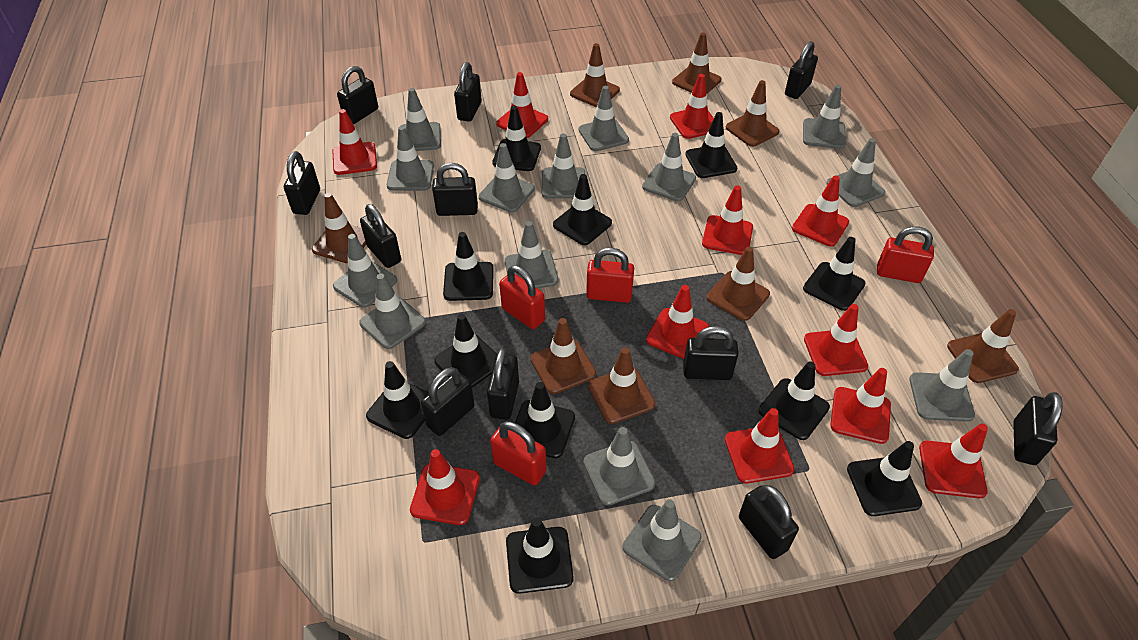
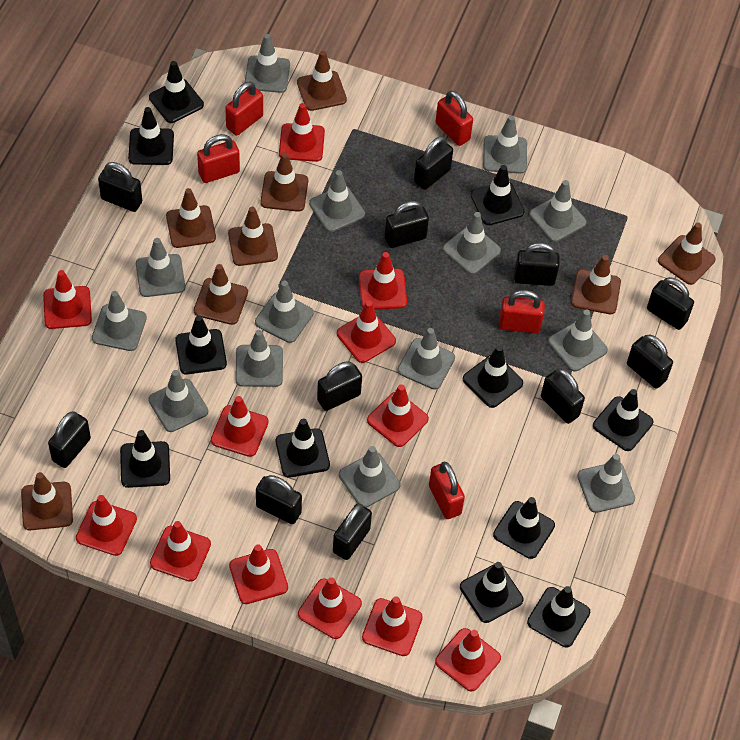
red padlock: [490,421,547,486] [499,265,545,329] [586,248,634,303] [877,226,934,283] = 4 -> [197,134,240,183] [225,82,263,136] [429,462,465,519] [435,91,473,146] [499,290,545,333] = 5
red traffic cone: [332,109,377,175] [410,449,480,525] [496,72,548,138] [646,285,709,359] [670,74,714,139] [702,186,753,255] [725,408,794,483] [792,175,849,247] [804,304,868,376] [830,368,891,444] [919,424,988,498] = 11 -> [43,270,92,329] [76,495,137,556] [150,521,211,582] [211,396,269,457] [229,544,288,604] [279,103,325,162] [298,577,362,639] [337,301,396,363] [359,252,407,310] [362,596,423,656] [367,384,429,447] [435,628,501,691] = 12

